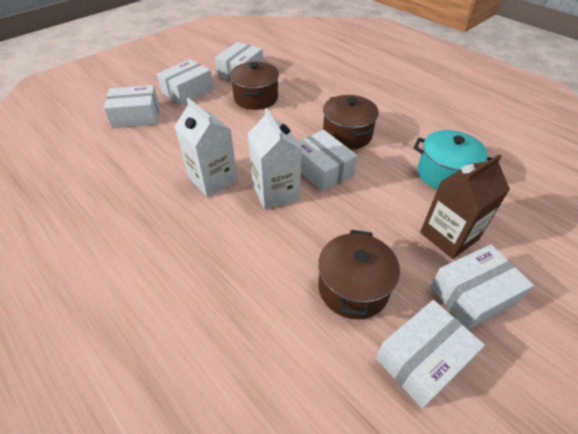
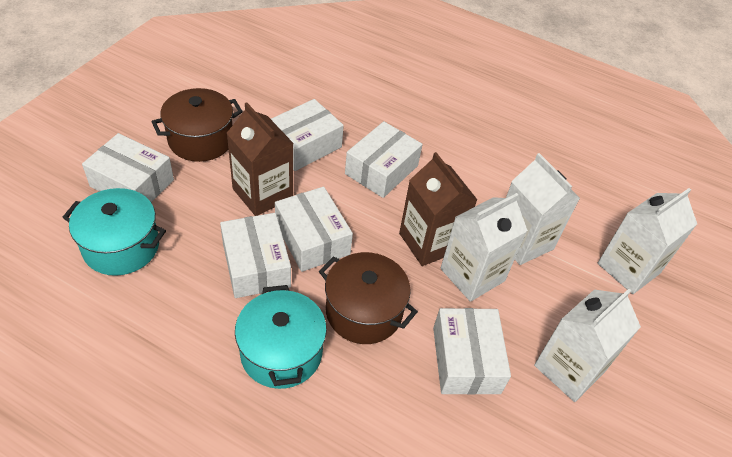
brown carton: [420,154,510,259] = 1 -> [227,103,294,216] [399,152,477,266] = 2
brown pot: [230,62,279,110] [318,230,400,319] [323,95,379,150] = 3 -> [151,88,243,162] [319,252,418,344] = 2
turquoise pot: [414,130,492,189] = 1 -> [62,188,166,276] [235,285,327,389] = 2
white carton: [174,98,238,197] [248,108,302,210] = 2 -> [441,193,528,302] [506,153,580,265] [534,289,641,402] [598,188,697,294] = 4

